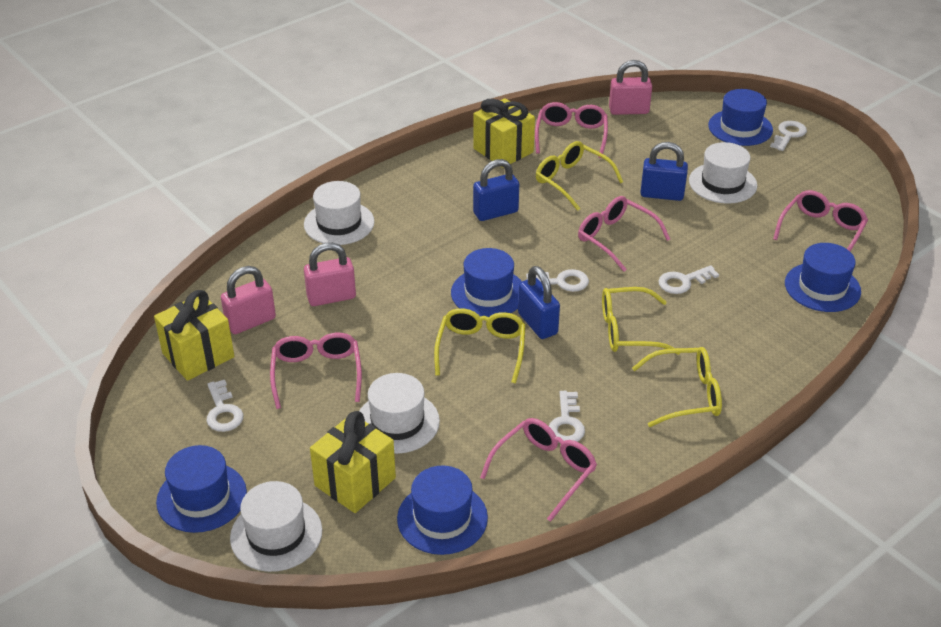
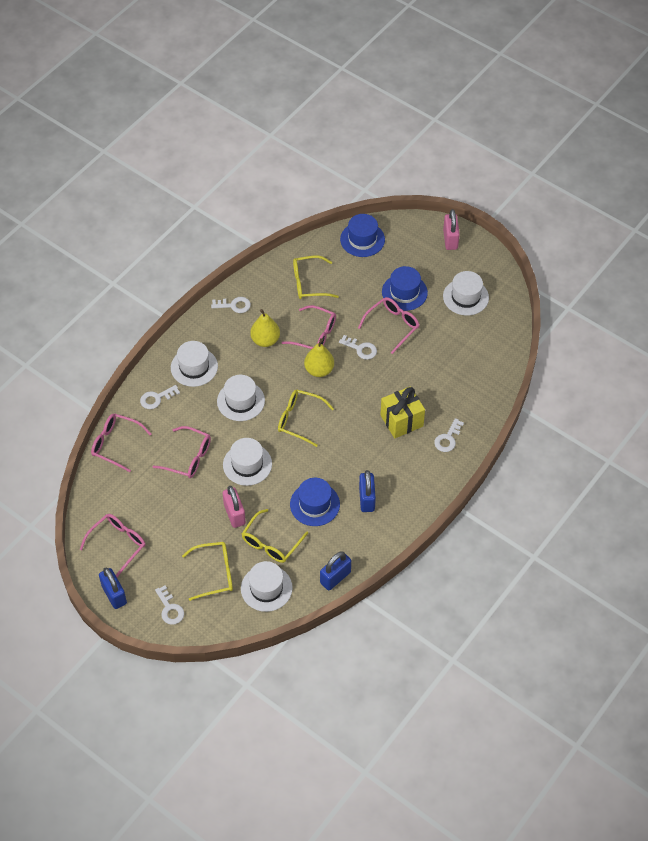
blue hat: [156,445,247,533] [397,465,488,555] [451,248,522,317] [708,89,773,146] [785,243,861,312] = 5 -> [290,478,340,526] [340,214,385,257] [382,266,428,311] = 3
pink padlock: [221,266,276,334] [304,243,356,306] [609,60,652,115] = 3 -> [223,486,246,528] [443,209,460,250] = 2
white hat: [230,481,322,572] [304,181,374,245] [359,373,440,454] [689,142,757,204] = 4 -> [171,341,218,387] [217,375,265,421] [223,438,272,486] [241,561,293,612] [443,271,489,316] = 5
yellow gift: [154,290,235,381] [310,411,396,513] [474,98,535,168] = 3 -> [380,386,425,438] = 1
yellow pear: none = 0 -> [250,309,280,347] [304,338,334,377] = 2

